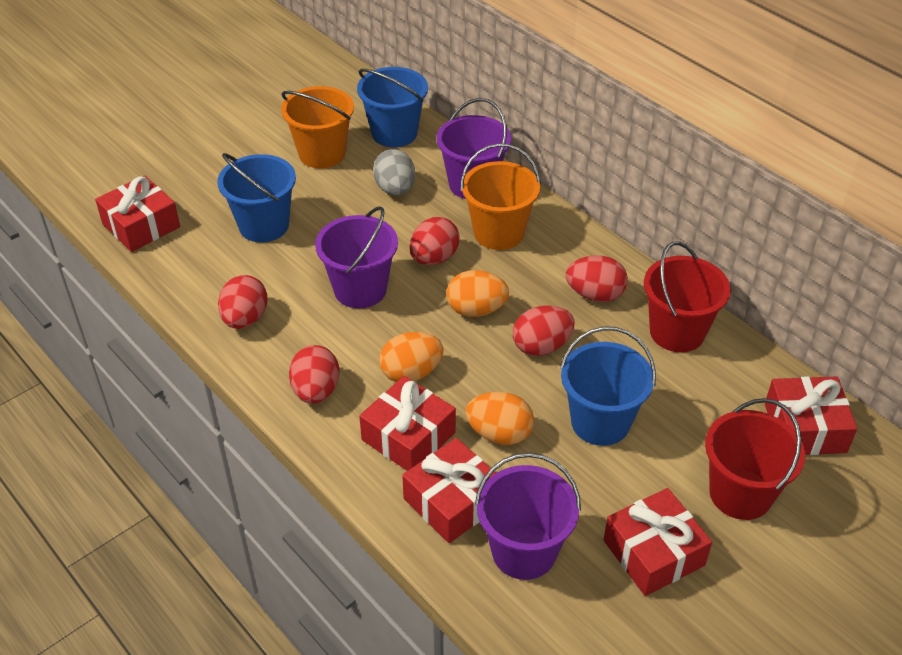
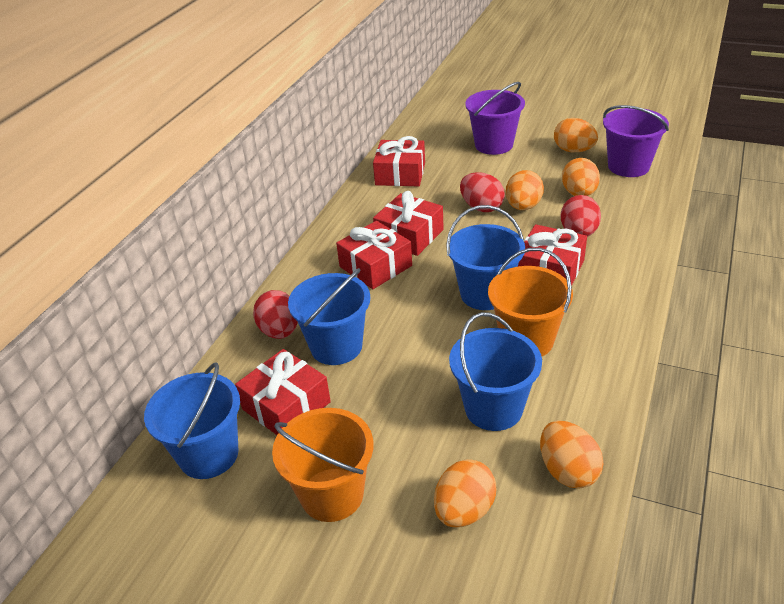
blue bucket: [217,153,296,242] [357,67,428,147] [560,326,656,446] = 3 -> [144,362,240,479] [288,268,371,365] [446,205,525,310] [449,312,542,431] = 4
grey egg: [373,149,415,196] = 1 -> none = 0
orange egg: [379,332,444,382] [446,270,509,317] [465,392,534,445] = 3 -> [434,459,496,528] [506,170,544,210] [540,420,604,489] [554,118,598,152] [562,158,600,196] = 5
purple bucket: [315,206,398,308] [437,98,511,199] [475,453,581,580] = 3 -> [465,82,525,155] [603,105,669,177] = 2
red bucket: [644,241,731,352] [705,398,805,520] = 2 -> none = 0
red egg: [218,275,268,329] [289,345,340,404] [410,217,460,265] [513,306,575,356] [566,255,628,302] = 5 -> [253,290,298,339] [460,172,505,212] [561,195,601,237] = 3

